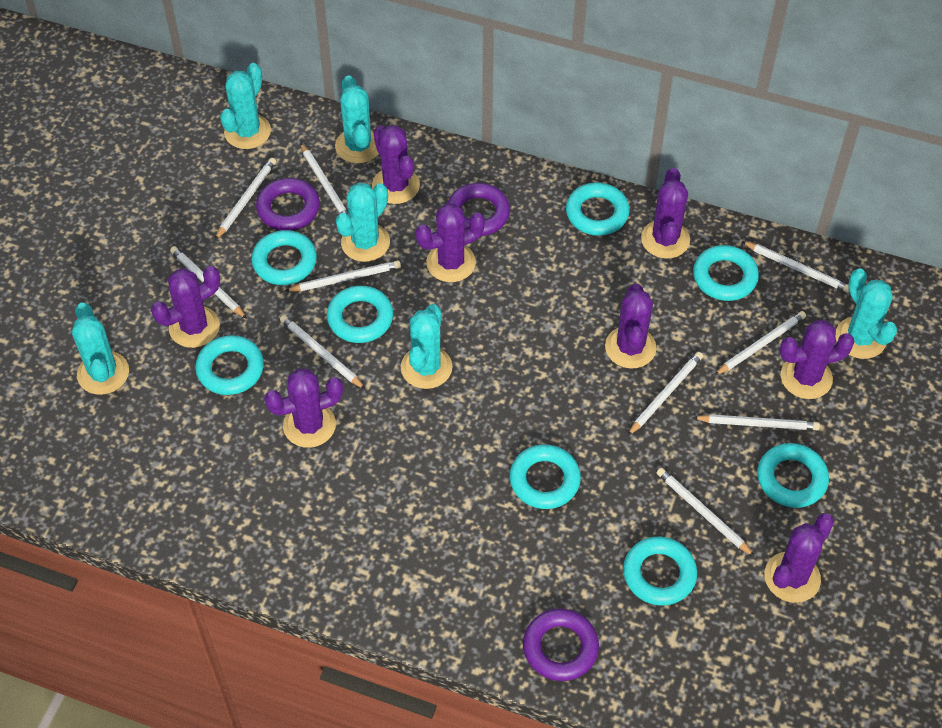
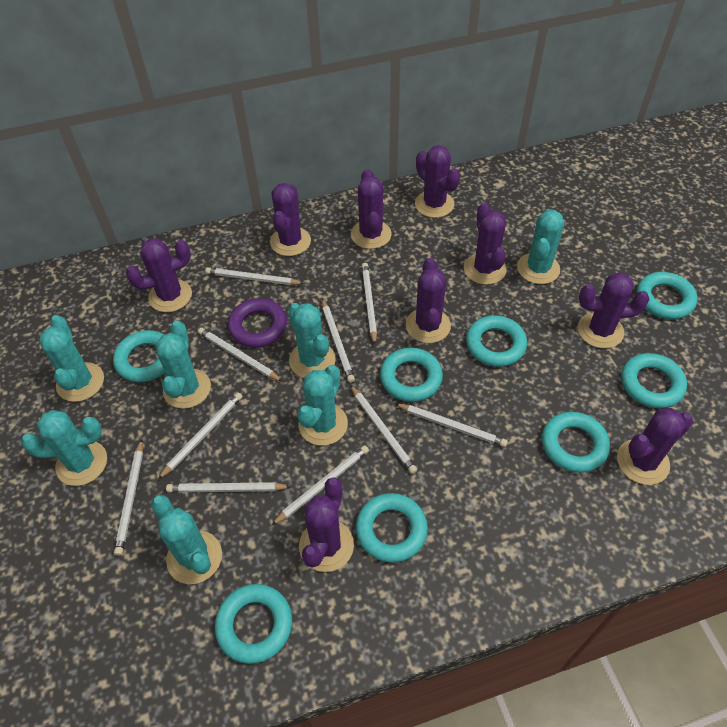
purple cactus: [151,266,220,348] [264,369,343,448] [372,125,420,204] [415,203,485,282] [605,283,656,369] [641,168,690,258] [764,513,834,603] [780,320,855,399] = 8 -> [126,238,192,312] [270,183,311,256] [299,477,354,572] [351,169,391,249] [406,258,451,343] [415,145,460,218] [464,203,507,285] [578,272,649,349] [617,408,693,485] = 9
purple ring: [256,178,320,231] [448,183,510,236] [523,609,599,681] = 3 -> [228,298,287,348] = 1
turquoise cactus: [72,303,129,395] [220,63,271,149] [335,75,379,164] [336,182,390,262] [401,304,452,389] [835,268,897,359] = 6 -> [21,410,107,486] [39,315,104,402] [151,495,222,584] [155,321,211,409] [288,303,336,378] [297,365,348,446] [517,210,564,284] = 7

